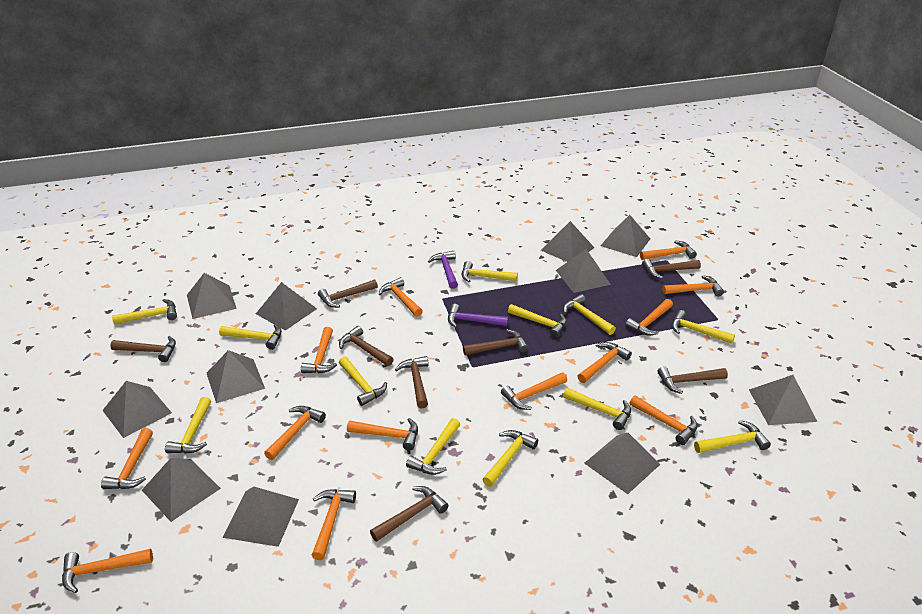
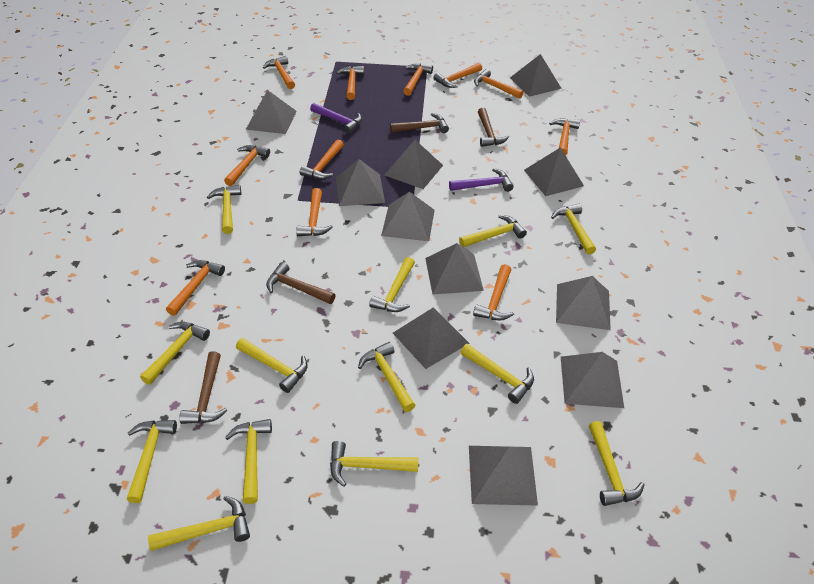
brown hammer: [110,336,176,362] [318,280,378,308] [339,326,394,366] [370,486,449,542] [395,356,429,409] [463,329,529,356] [642,259,701,279] [657,367,728,394] = 8 -> [179,352,227,424] [266,262,336,304] [390,113,449,133] [478,108,509,147] = 4
orange hammer: [62,549,153,593] [101,428,153,489] [264,406,326,460] [301,327,337,373] [311,489,356,560] [347,418,418,451] [379,277,423,317] [501,372,567,410] [578,342,632,383] [625,299,673,335] [630,395,698,445] [640,240,697,260] [662,275,724,296] = 13 -> [166,260,225,316] [224,145,270,186] [263,56,295,89] [296,188,333,236] [300,140,344,179] [337,66,364,100] [403,64,433,96] [433,63,482,88] [473,264,514,321] [474,69,524,99] [549,118,580,156] = 11
yellow hammer: [112,299,177,324] [165,397,211,454] [219,324,282,350] [339,356,387,406] [406,418,460,475] [462,261,518,282] [482,430,538,487] [508,304,567,338] [563,294,616,335] [563,388,631,430] [672,310,735,344] [694,420,771,453] = 12 -> [127,420,177,503] [140,322,210,385] [148,496,250,551] [207,185,241,234] [225,419,272,504] [236,338,307,393] [330,441,418,487] [358,342,415,412] [369,257,415,312] [459,215,527,247] [460,344,534,404] [551,204,596,255] [589,421,645,506] = 13

